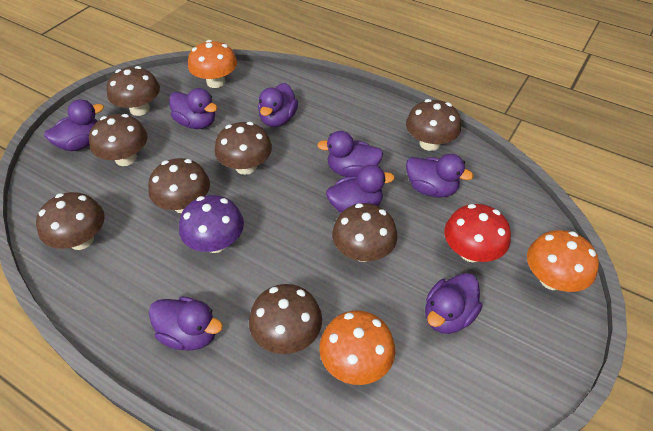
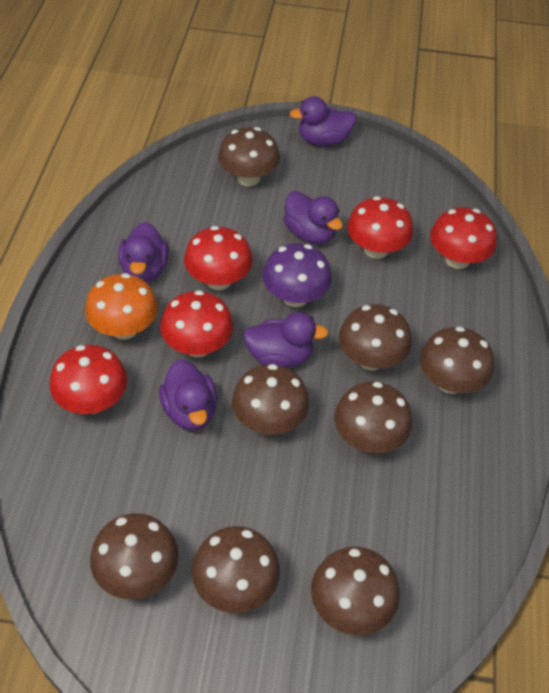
orange mushroom: [188,40,237,88] [319,311,395,385] [527,230,599,292] = 3 -> [85,273,158,340] = 1
purple duck: [44,100,104,151] [149,296,223,351] [169,88,217,129] [258,83,298,127] [317,131,383,177] [326,165,394,213] [406,154,474,198] [425,273,482,334] = 8 -> [118,222,169,283] [159,360,217,431] [243,312,329,368] [284,191,343,244] [290,96,356,146] = 5
red mushroom: [444,204,511,262] = 1 -> [50,345,128,414] [160,290,233,357] [184,226,253,290] [347,196,413,259] [430,207,497,269] = 5

